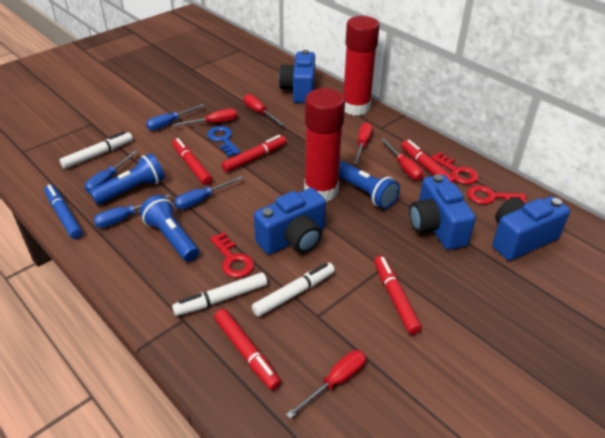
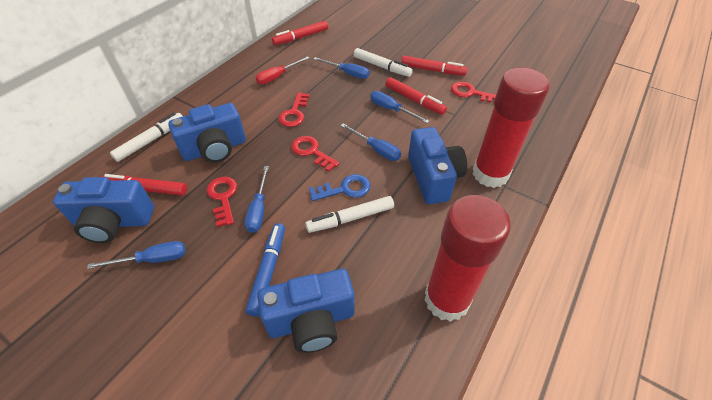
blue flashlight: [90,153,165,205] [140,195,199,262] [339,161,400,209] = 3 -> none = 0
blue screwdriver: [85,150,138,193] [94,194,171,228] [146,104,205,130] [174,176,243,209] = 4 -> [87,241,186,269] [245,166,269,233] [314,57,370,79] [341,123,401,161] [370,91,429,123] = 5
red key: [210,232,254,278] [431,152,479,184] [467,185,527,204] = 3 -> [207,177,237,227] [278,92,310,127] [291,136,340,172] [451,82,496,104] = 4
red marker: [172,138,212,185] [214,309,281,390] [222,135,286,172] [374,256,422,335] [401,140,456,184] = 5 -> [102,174,187,196] [272,21,328,45] [385,77,447,115] [401,56,467,76] = 4
red screwdriver: [173,109,237,127] [244,94,284,126] [286,350,366,419] [353,122,373,164] [380,138,423,180] = 5 -> [256,56,309,84] = 1

